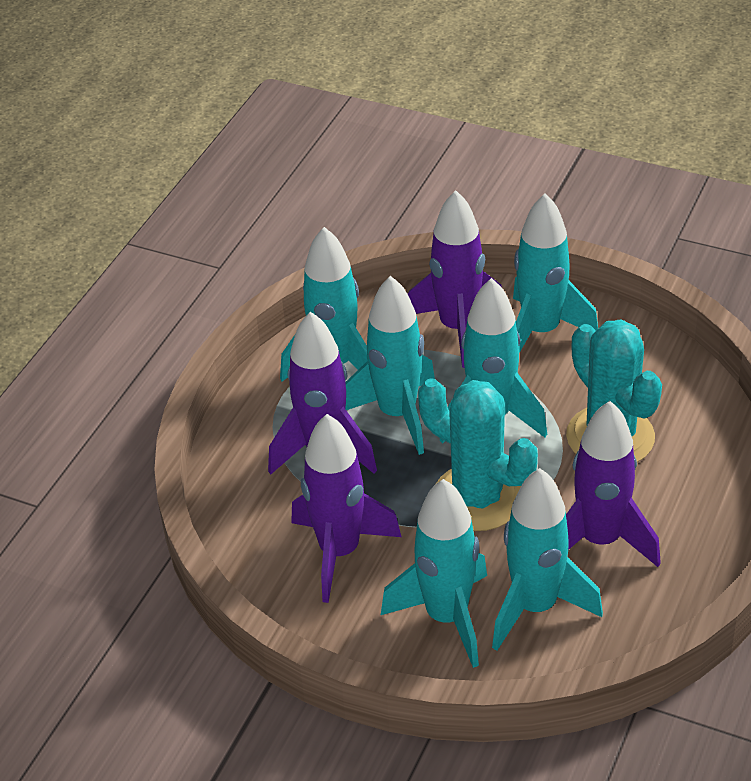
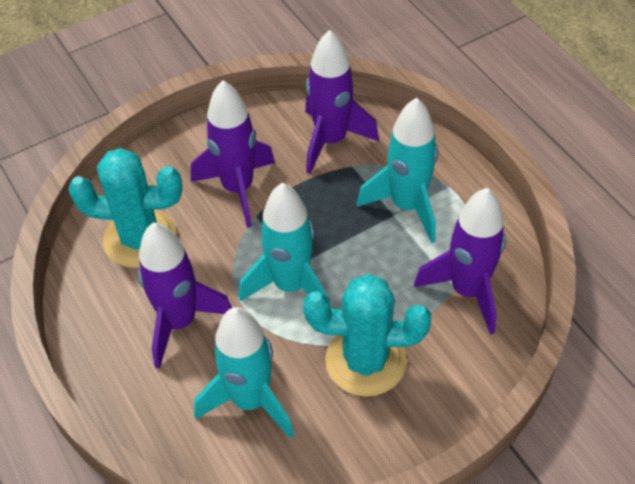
turquoise rocket: [280,227,368,382] [345,276,435,455] [381,479,487,668] [440,278,547,443] [492,468,603,651] [513,193,598,353] = 6 -> [194,307,294,438] [239,183,328,301] [357,98,438,243] = 3

